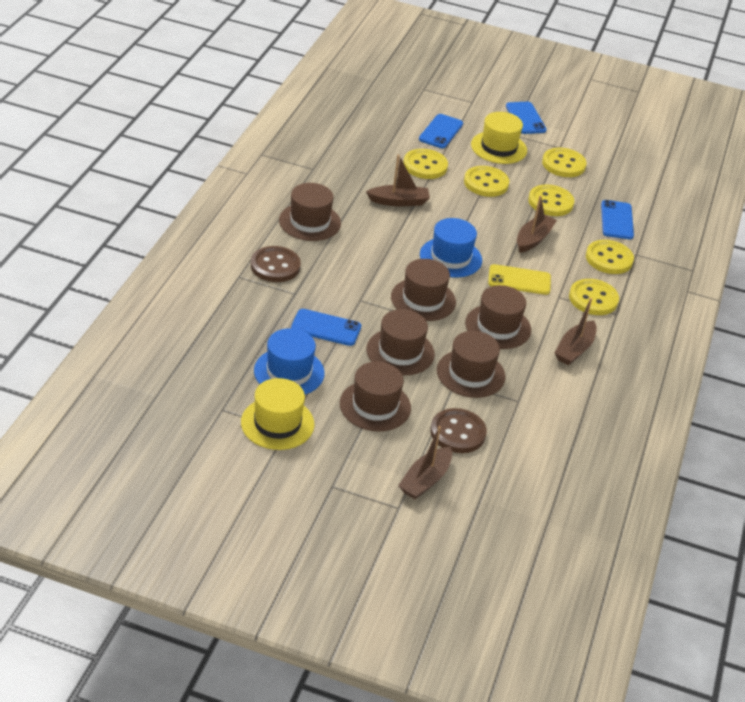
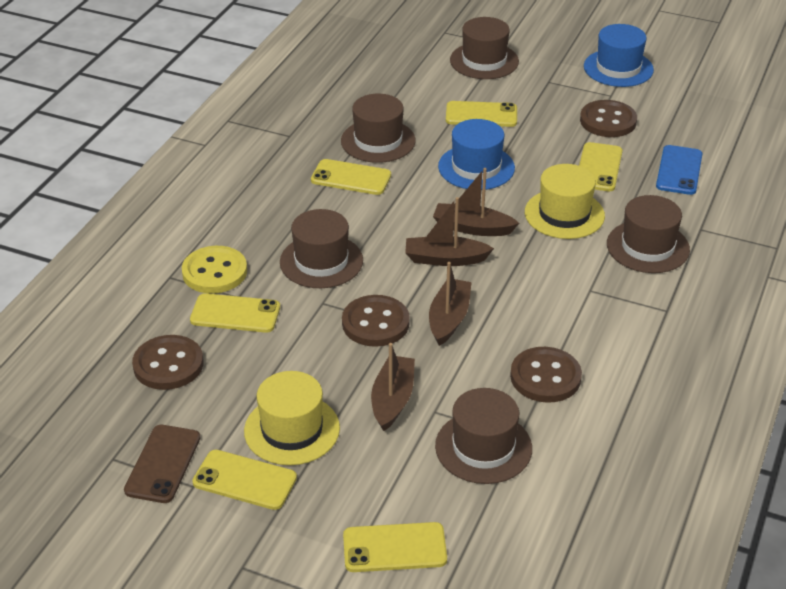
blue phone: [291,309,361,346] [419,114,463,148] [506,102,547,134] [601,200,634,239] = 4 -> [656,145,702,195] = 1
brown button: [251,246,301,282] [430,408,487,453] = 2 -> [132,335,204,390] [342,295,410,347] [510,347,582,403] [580,100,637,137] = 4
brown hat: [279,183,341,241] [340,362,411,431] [366,309,435,375] [391,259,456,321] [437,331,506,398] [465,285,531,349] = 6 -> [280,209,363,288] [341,94,416,163] [435,388,532,484] [450,17,519,79] [607,195,690,273] = 5
brown phone: none = 0 -> [124,425,201,503] = 1
yellow button: [403,149,448,179] [464,166,509,197] [528,184,574,216] [542,148,587,177] [569,279,619,315] [586,240,634,274] = 6 -> [182,246,247,294] = 1
yellow phone: [488,264,551,295] = 1 -> [190,293,280,333] [192,450,297,510] [311,159,391,195] [343,522,447,572] [446,101,517,127] [579,142,623,191] = 6

